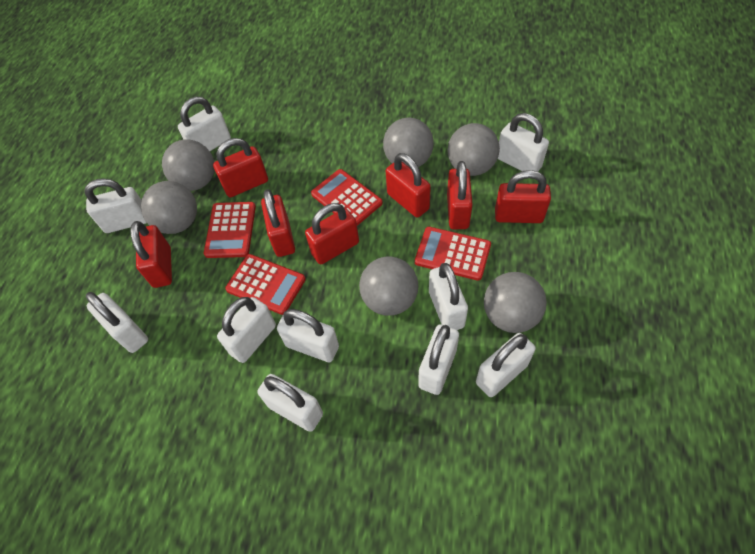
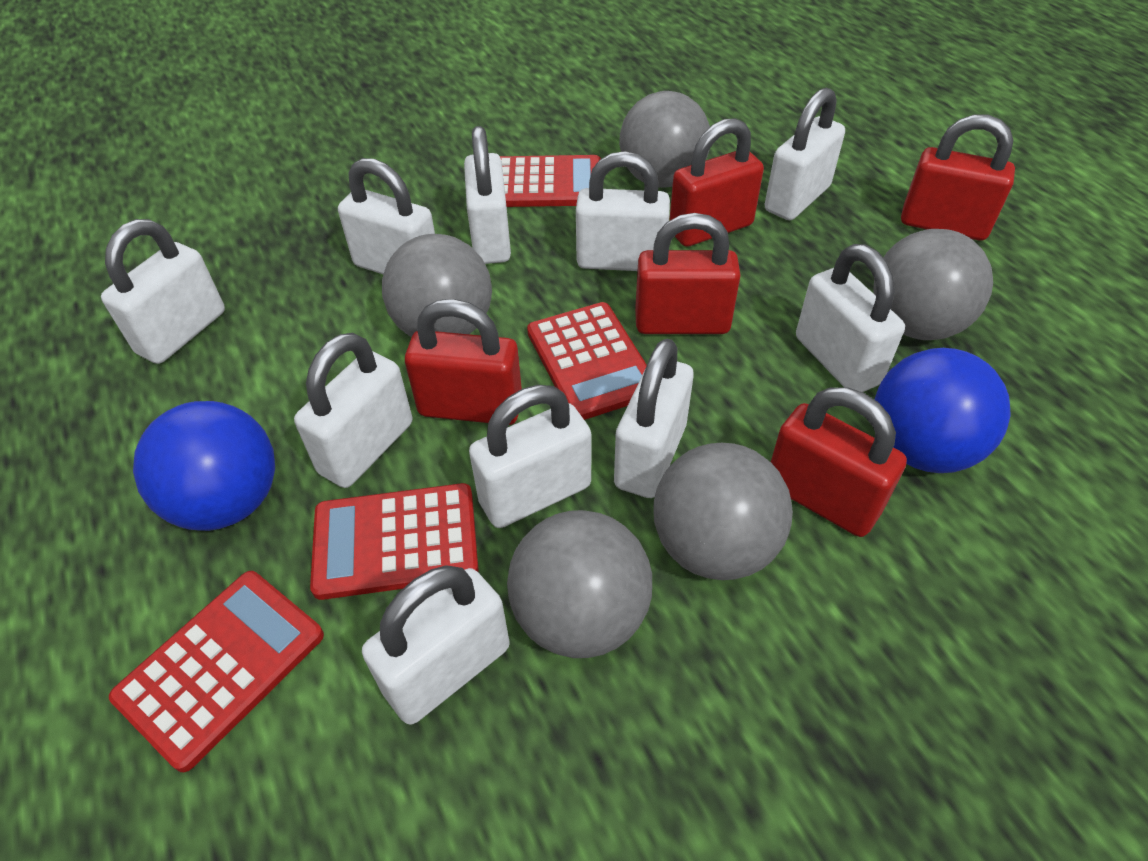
blue ball: none = 0 -> [133,401,275,531] [875,348,1011,473] = 2
grey ball: [141,181,197,234] [162,139,214,191] [359,257,418,316] [383,118,434,167] [447,123,500,176] [484,272,547,333] = 6 -> [382,234,492,337] [507,510,652,658] [619,91,710,188] [653,443,793,580] [873,229,993,340] = 5
red padlock: [130,221,172,288] [213,138,268,197] [261,189,295,257] [305,203,359,264] [386,153,431,218] [447,161,473,229] [495,170,551,223] = 7 -> [405,299,522,425] [635,213,741,334] [669,118,764,247] [771,387,907,537] [901,115,1015,240] = 5

